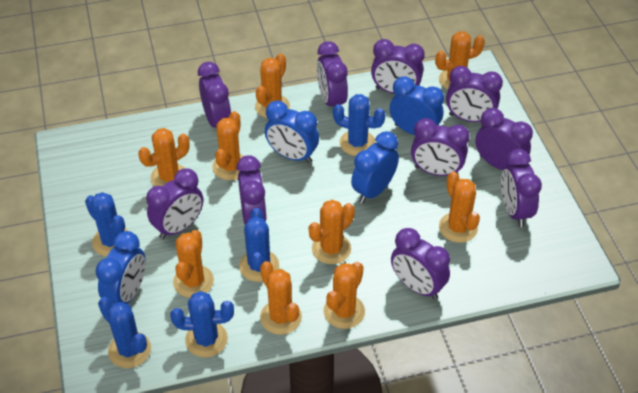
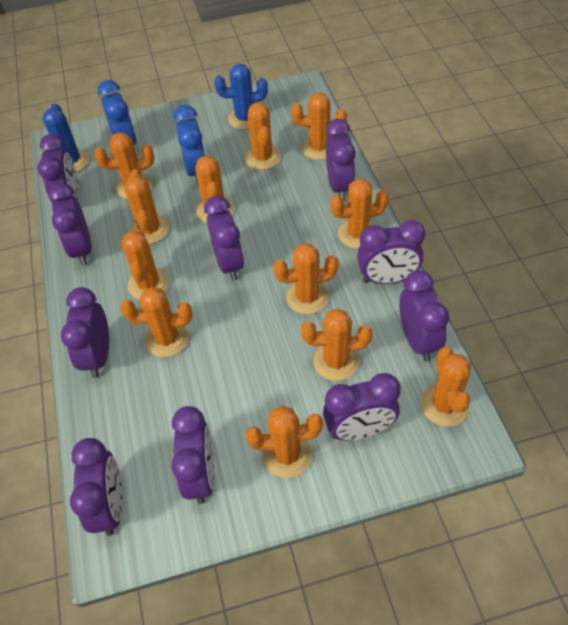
blue cactus: [85,192,128,257] [98,297,151,368] [170,291,234,358] [239,208,279,282] [333,94,386,156] = 5 -> [43,103,89,172] [214,64,268,130] = 2
blue clock: [95,231,146,304] [265,101,319,163] [351,131,399,204] [390,76,444,135] = 4 -> [97,80,137,145] [174,105,205,184] = 2
orange cactus: [138,128,190,186] [173,230,214,298] [212,111,243,180] [255,53,290,118] [260,261,302,335] [309,200,355,264] [324,262,365,329] [435,31,485,89] [439,171,480,243] = 9 -> [94,132,155,199] [120,287,192,357] [121,230,169,300] [124,169,169,244] [195,156,234,223] [245,103,281,170] [246,406,323,478] [273,243,339,314] [291,92,347,160] [301,309,373,381] [330,179,389,249] [420,347,471,427] = 12

